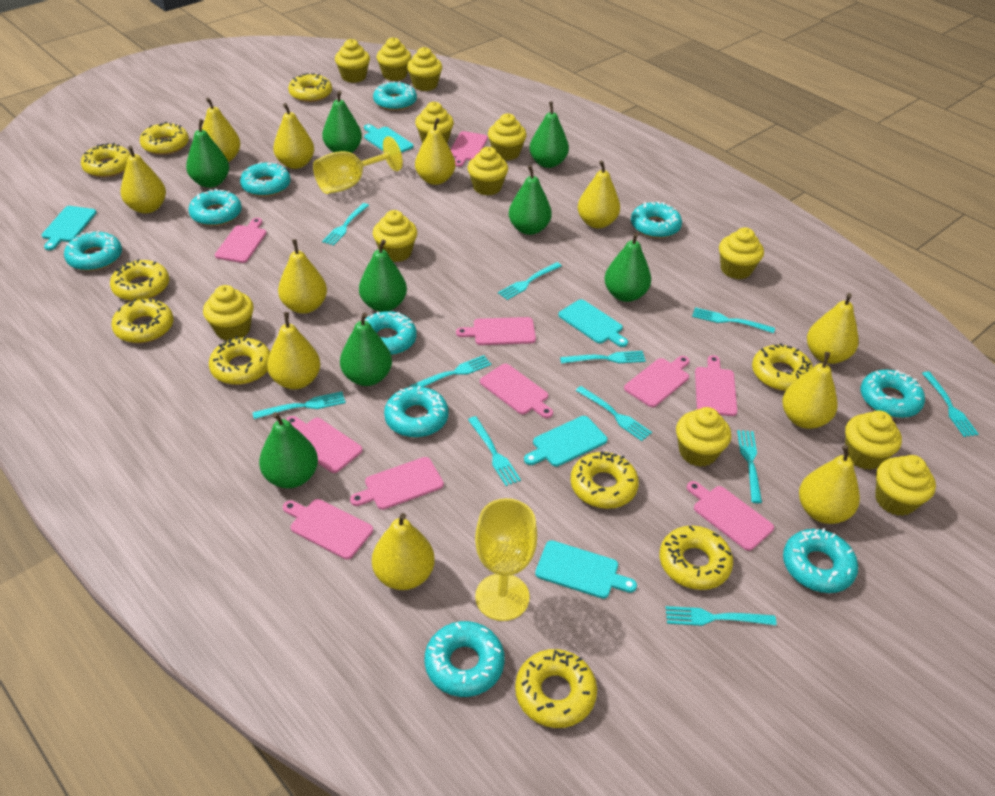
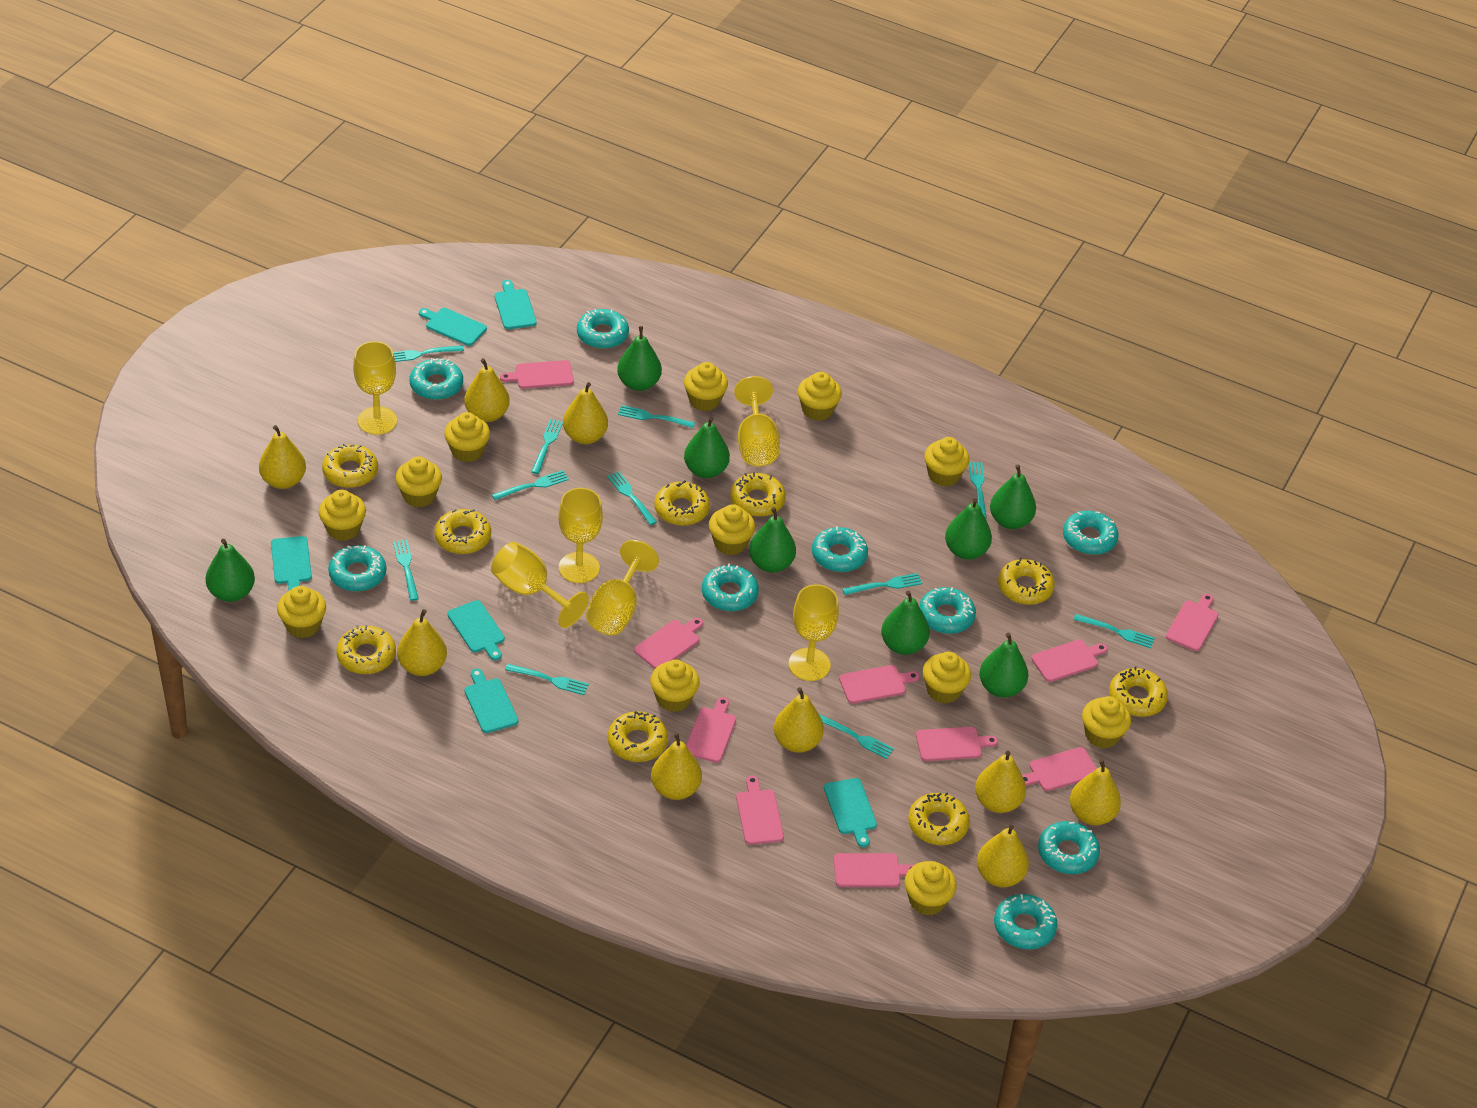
turquoise cutting board: [42,206,97,250] [364,124,413,153] [524,416,608,467] [535,540,637,599] [558,299,628,347] = 5 -> [271,536,312,591] [419,308,487,346] [447,600,505,661] [464,669,519,733] [494,280,537,329] [824,778,877,847] = 6
turquoise donut: [64,231,122,271] [189,189,242,226] [240,162,291,197] [365,311,417,356] [373,81,417,111] [384,386,449,438] [424,621,505,697] [631,202,682,238] [783,528,858,593] [860,370,925,418] = 10 -> [328,545,386,592] [409,358,463,400] [577,309,629,349] [702,563,759,611] [812,527,868,572] [919,587,976,634] [994,894,1057,949] [1038,821,1100,874] [1063,511,1118,555] = 9
yellow donut: [81,143,131,177] [110,259,169,301] [111,299,174,343] [140,122,189,155] [209,336,270,385] [288,73,332,102] [515,649,597,728] [570,451,639,509] [660,526,733,590] [752,343,813,391] = 10 -> [322,444,378,488] [336,625,396,674] [434,509,491,554] [608,711,668,762] [654,480,710,526] [730,472,786,517] [908,792,970,845] [998,558,1055,605] [1109,667,1168,717] = 9
yellow goblet: [313,136,403,194] [475,498,537,621] = 2 -> [353,341,397,435] [491,542,589,628] [558,488,603,583] [586,540,659,635] [734,376,780,466] [788,584,839,681] = 6
yellow pear: [121,146,166,214] [202,98,240,162] [267,312,321,389] [273,103,314,169] [278,239,327,314] [372,513,435,590] [415,118,456,185] [578,160,620,228] [782,352,838,429] [799,445,860,524] [807,293,859,364] = 11 -> [259,425,306,489] [397,609,447,676] [464,358,510,422] [563,382,608,444] [651,732,702,800] [774,687,824,753] [975,751,1026,813] [977,825,1029,887] [1070,759,1121,825] = 9

